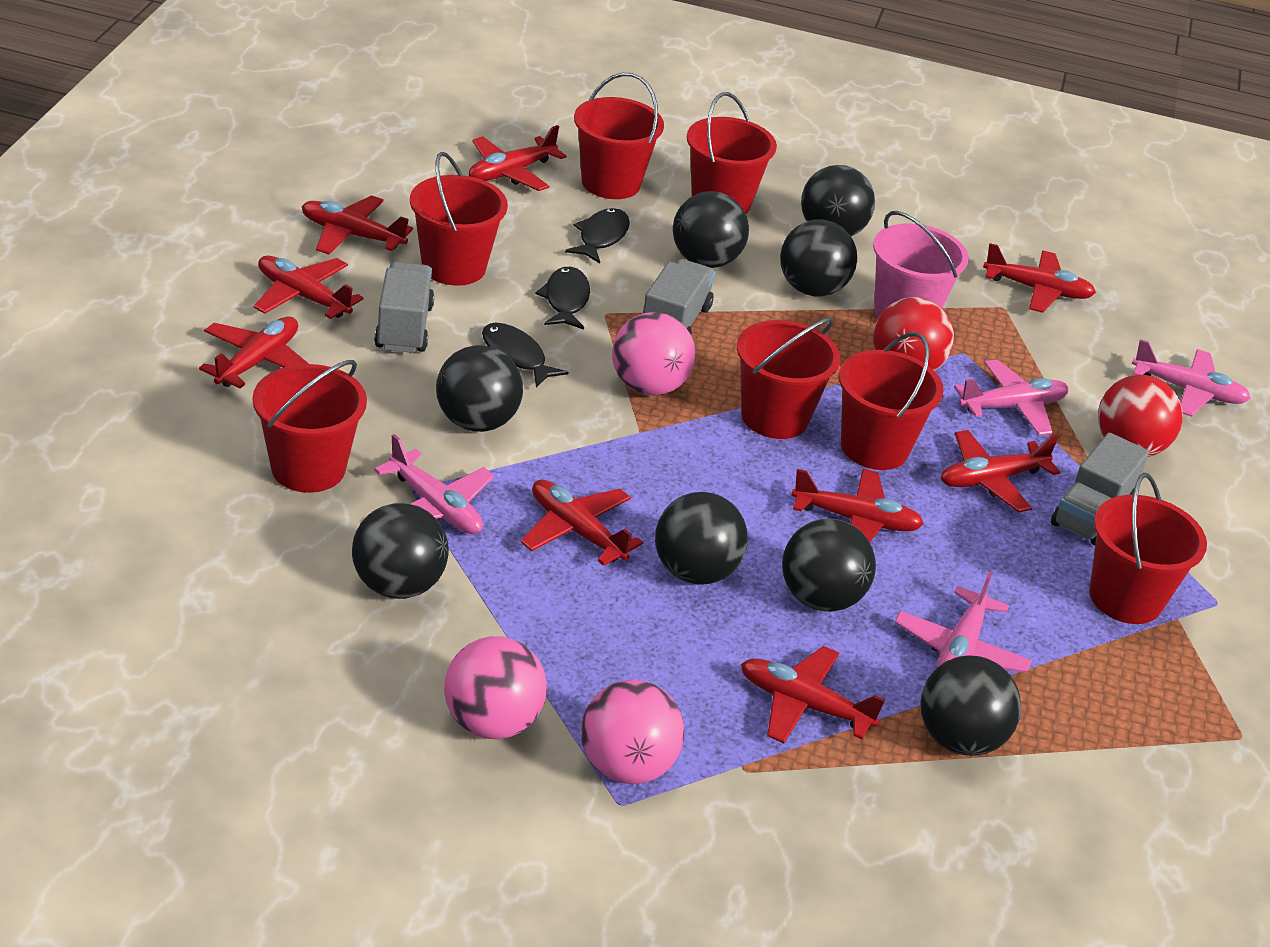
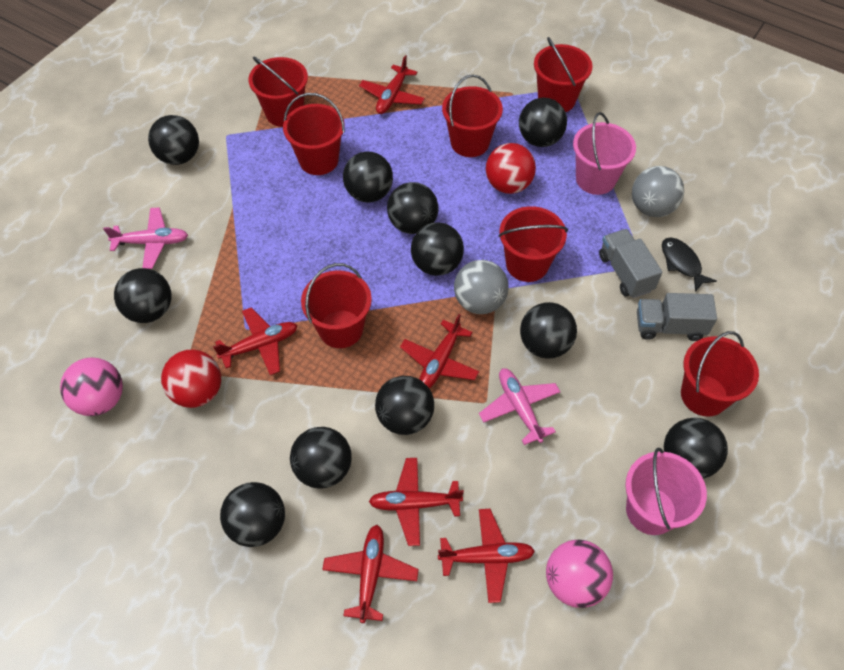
black ball: [352,503,449,599] [436,345,523,432] [655,492,748,585] [673,191,749,268] [780,219,857,296] [782,518,876,612] [801,165,875,236] [920,656,1021,756] = 8 -> [114,268,172,323] [148,115,199,165] [220,482,285,547] [290,427,352,489] [343,152,393,202] [375,376,434,435] [387,182,438,234] [411,222,464,276] [519,98,567,147] [520,302,577,359] [664,418,728,479] = 11
black fish: [482,323,569,387] [535,267,590,330] [565,208,630,264] = 3 -> [662,238,716,292] = 1
grey ball: none = 0 -> [454,260,509,314] [632,166,684,217] = 2
grey truck: [374,262,434,353] [643,259,715,334] [1051,432,1149,546] = 3 -> [599,229,662,298] [637,293,717,341] = 2
pink ball: [444,636,547,739] [581,680,684,784] [612,312,695,396] = 3 -> [60,357,123,416] [546,540,613,608] = 2
pink bucket: [873,211,969,318] = 1 -> [573,112,636,195] [625,448,707,535] = 2
pink plane: [374,434,495,534] [894,571,1032,673] [954,360,1069,436] [1132,339,1251,417] = 4 -> [103,207,188,269] [479,368,560,445] = 2
red plane: [199,317,309,389] [254,256,364,319] [302,195,413,255] [469,125,567,191] [520,480,643,566] [741,646,885,743] [791,469,924,542] [941,430,1060,512] [983,243,1096,313] = 9 -> [213,307,297,375] [322,525,419,623] [359,55,425,114] [369,458,464,546] [400,314,479,389] [438,509,535,603] = 6

